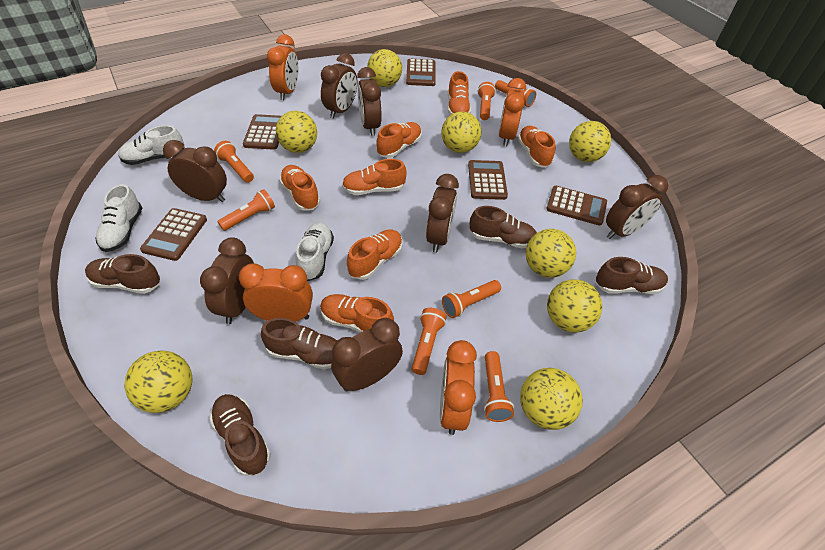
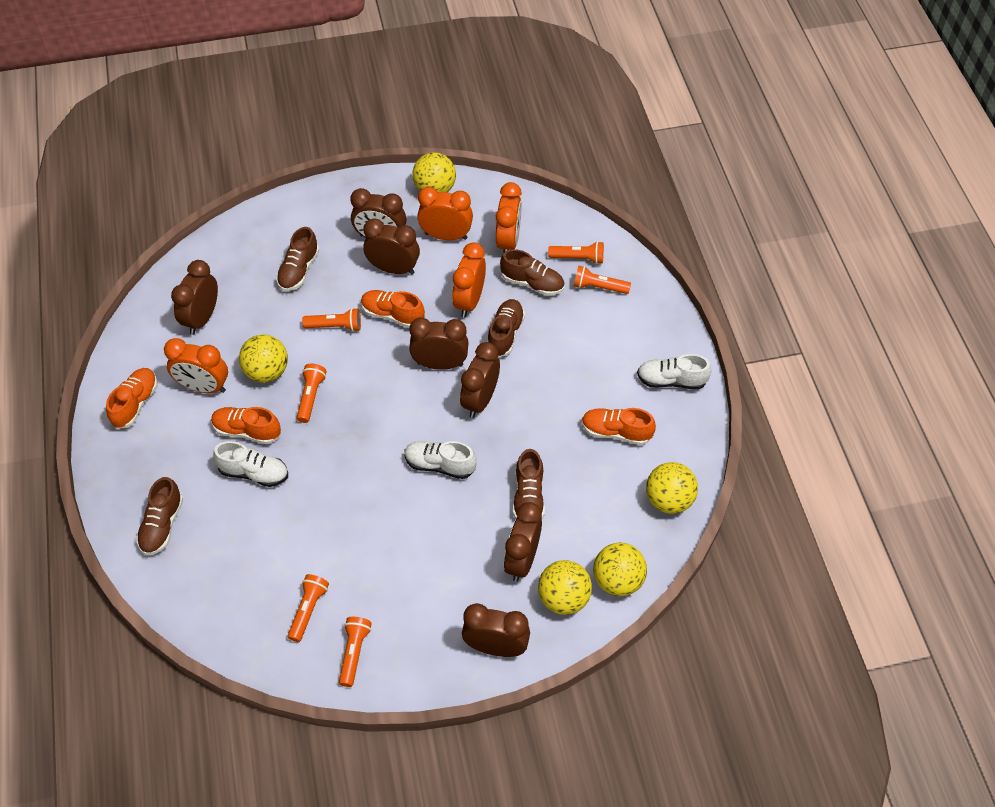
brown calculator: [140,208,207,261] [243,114,281,150] [406,59,436,86] [468,160,508,200] [546,186,607,226] = 5 -> none = 0
orange flashlight: [214,141,254,183] [217,189,275,231] [411,308,446,375] [442,280,501,318] [478,82,496,120] [484,351,514,422] [495,80,536,107] = 7 -> [288,574,329,642] [297,363,327,423] [302,308,361,332] [339,617,372,687] [548,241,604,264] [574,266,631,294] = 6
orange shoe: [279,165,320,211] [320,294,394,332] [342,159,407,195] [347,230,403,280] [376,122,422,158] [448,71,471,115] [518,126,555,168] = 7 -> [106,368,158,429] [211,407,281,444] [361,290,425,328] [582,408,656,445] = 4
yellow ball: [124,351,192,413] [276,111,317,153] [367,49,402,87] [441,112,481,153] [520,368,583,430] [526,229,576,278] [547,279,602,333] [569,121,611,162] = 8 -> [239,334,288,383] [412,152,456,192] [538,560,592,615] [593,543,647,596] [646,462,698,514] = 5

